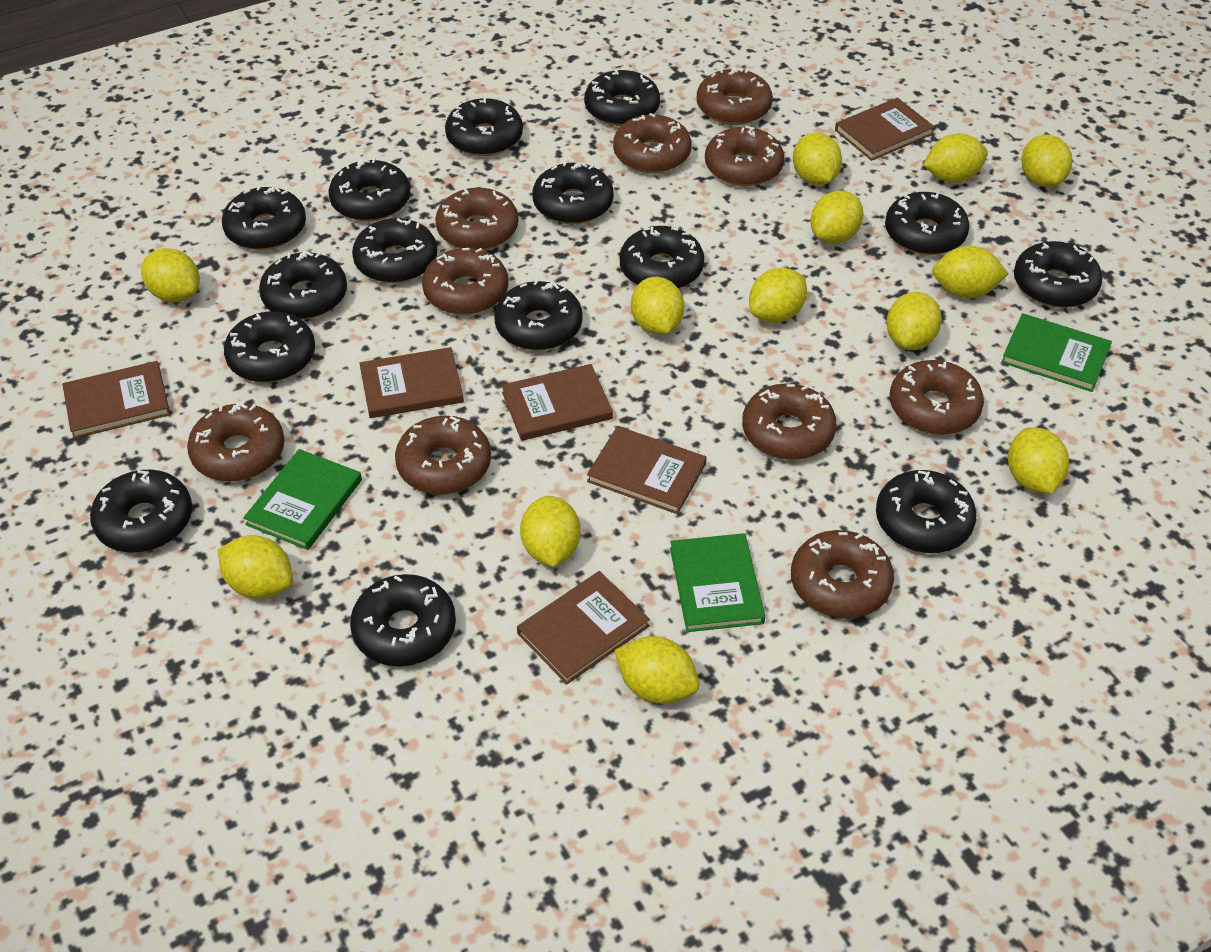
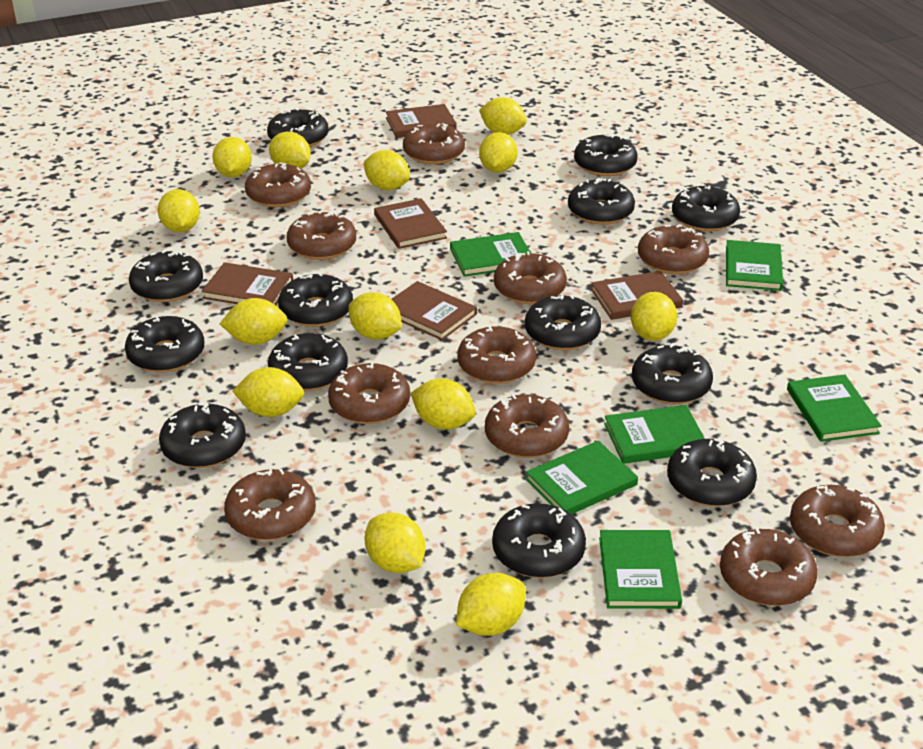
black donut: [90,470,192,553] [222,185,306,250] [224,311,315,383] [259,251,347,320] [329,158,410,222] [350,574,456,666] [352,218,437,283] [445,98,523,156] [494,279,582,351] [532,161,614,224] [584,70,660,126] [620,226,704,289] [876,470,977,553] [885,192,970,255] [1014,241,1102,308] = 15 -> [125,316,204,373] [129,249,203,302] [159,403,246,468] [267,108,329,147] [268,333,348,391] [278,273,353,327] [492,503,586,578] [525,295,601,350] [568,178,635,225] [574,134,638,176] [632,343,713,404] [667,438,757,507] [672,185,740,232] = 13
brown book: [62,361,170,439] [359,347,464,418] [502,364,613,441] [517,571,650,684] [587,426,707,514] [835,97,935,161] = 6 -> [201,262,293,305] [374,198,447,249] [385,104,457,138] [392,281,477,340] [591,271,683,320] = 5
brown donut: [187,403,285,482] [395,416,491,495] [422,248,509,315] [435,188,518,250] [613,113,692,173] [697,67,773,125] [705,126,784,186] [742,383,837,460] [791,530,894,618] [890,360,984,435] = 10 -> [224,469,316,540] [245,162,311,207] [287,210,356,260] [328,363,410,424] [403,123,465,164] [457,326,536,384] [485,394,569,458] [494,251,567,304] [638,224,709,274] [720,527,818,606] [790,485,885,557] = 11
green book: [243,449,362,550] [670,533,765,632] [1001,313,1112,392] = 3 -> [450,232,531,277] [526,441,638,514] [599,530,682,609] [604,405,705,464] [726,240,783,291] [787,374,882,442] = 6

